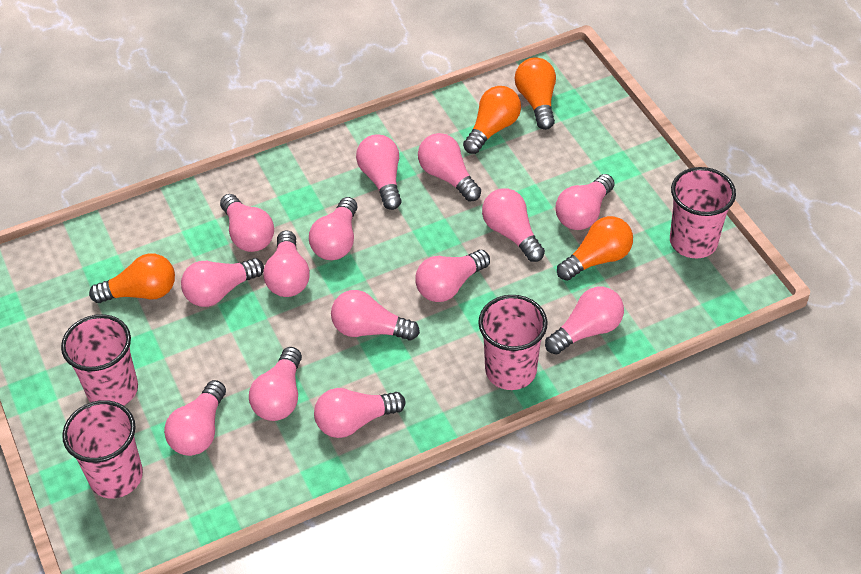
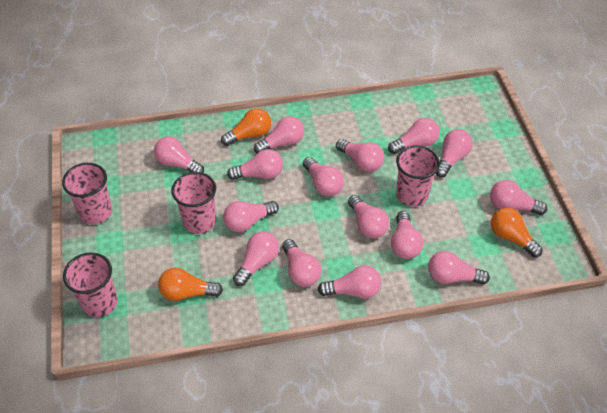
orange light bulb: [89,253,175,303] [463,86,521,154] [515,57,556,130] [557,216,633,281] = 4 -> [158,268,223,301] [221,108,271,146] [491,207,543,257] = 3
pink light bulb: [164,380,226,456] [181,258,264,307] [220,194,274,252] [249,347,302,421] [263,230,310,297] [309,197,358,260] [314,388,405,438] [331,290,420,340] [356,134,402,210] [415,250,490,302] [418,133,481,202] [482,188,545,262] [545,286,624,355] [555,174,615,230] = 14 -> [154,136,204,173] [223,201,279,232] [227,149,283,180] [233,232,279,286] [254,116,304,154] [282,239,321,287] [303,157,344,196] [318,265,381,299] [336,139,384,172] [348,195,389,239] [388,118,440,154] [391,211,423,259] [428,251,490,285] [436,129,473,177] [490,180,547,215] = 15

